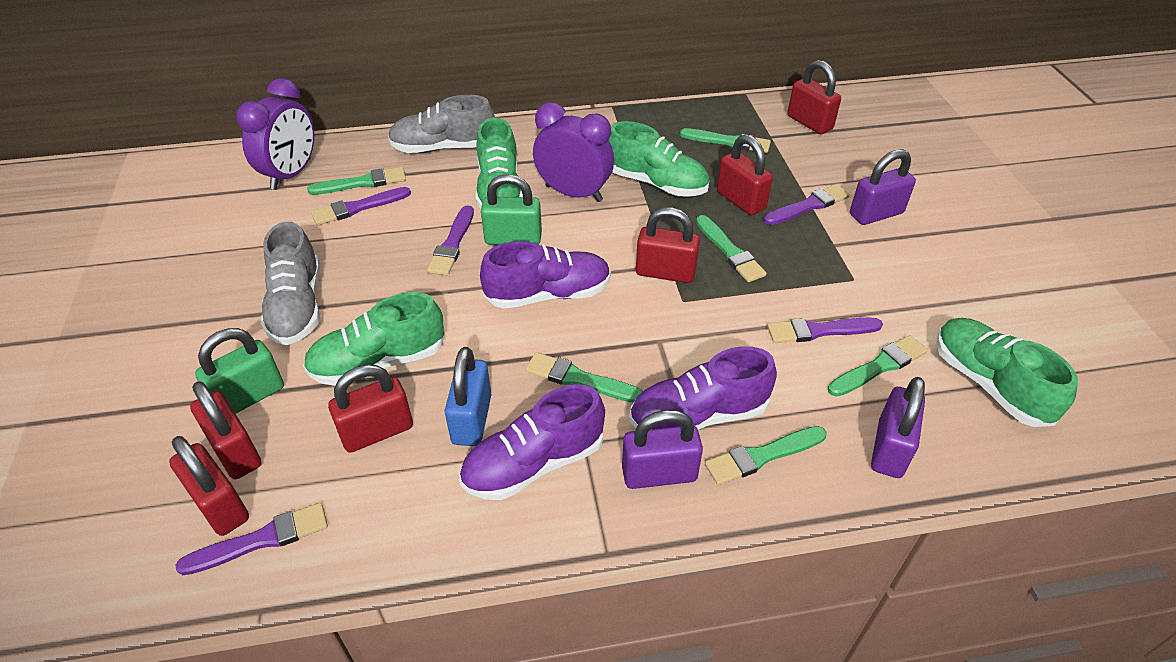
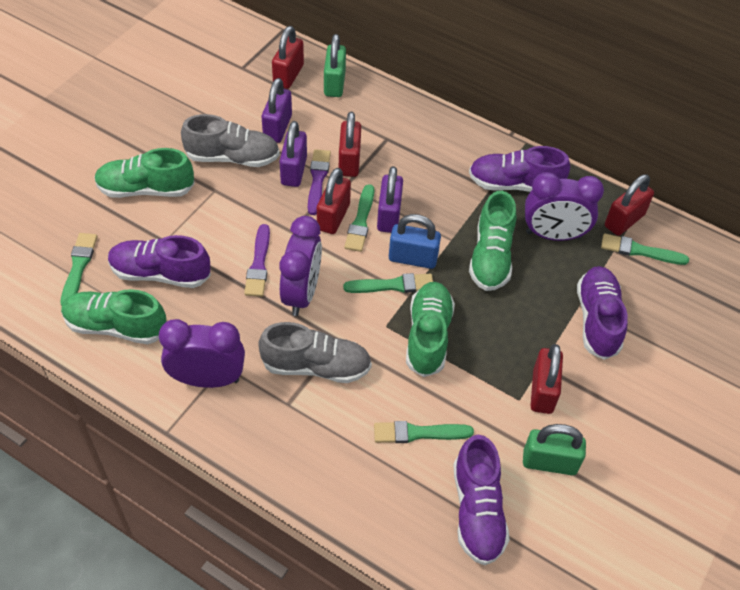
green brush: [307,167,406,195] [526,352,643,403] [680,128,771,153] [696,215,767,282] [705,426,827,485] [828,335,928,397] = 6 -> [61,233,97,306] [343,273,433,293] [344,184,374,252] [374,421,474,443] [601,233,689,265] = 5
purple brush: [176,503,328,575] [311,187,411,225] [427,205,474,275] [764,184,850,225] [767,317,883,343] = 5 -> [244,224,270,297] [308,149,331,215] = 2
purple clock: [236,78,314,190] [533,102,614,202] = 2 -> [159,319,245,388] [280,216,322,316] [525,172,604,241] = 3
purple shoe: [459,384,605,500] [480,241,611,309] [629,346,777,430] = 3 -> [108,235,211,288] [453,435,510,565] [469,146,570,192] [577,266,628,360] = 4
red padlock: [169,436,249,536] [190,381,261,479] [328,365,413,453] [636,207,700,283] [717,135,773,215] [787,60,841,134] = 6 -> [272,26,304,89] [317,168,351,234] [339,112,361,177] [530,344,563,414] [605,174,654,236] = 5

